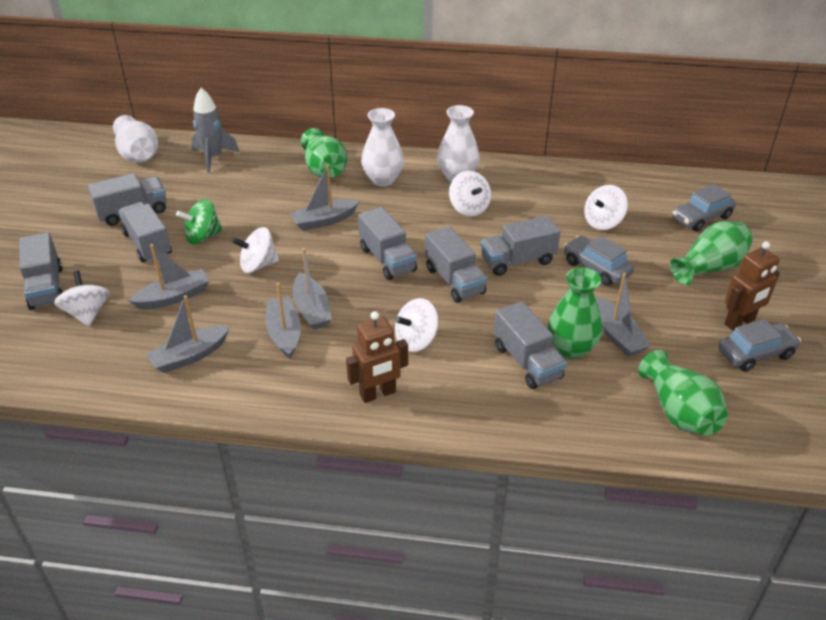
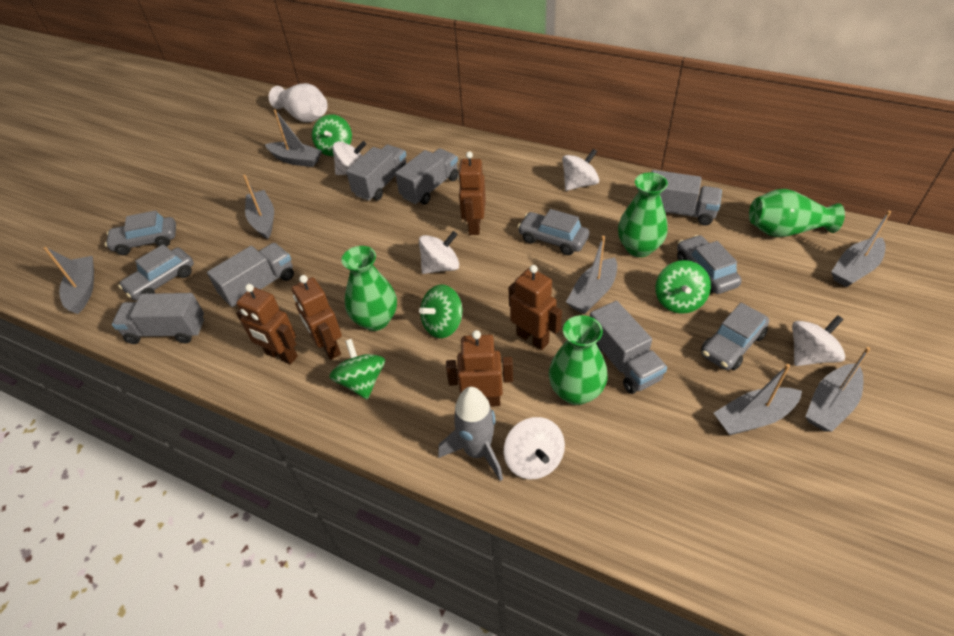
brown robot: [346,311,408,403] [724,241,780,331] = 2 -> [236,284,298,365] [292,275,342,360] [446,330,513,407] [458,151,486,235] [508,265,562,350] = 5
green spinning top: [176,199,222,244] = 1 -> [312,114,352,156] [329,339,385,399] [419,285,462,338] [655,260,711,314] = 4
grey boat: [129,244,209,310] [146,295,230,373] [266,283,301,359] [290,165,360,231] [293,248,332,330] [596,273,651,356] = 6 -> [43,247,94,314] [243,175,274,239] [265,109,322,167] [566,236,617,314] [714,364,802,435] [805,347,871,432] [831,211,891,287] = 7
grey car: [564,236,634,286] [672,184,736,232] [718,319,801,372] = 3 -> [105,210,176,255] [118,244,194,301] [518,209,589,255] [677,235,742,294] [701,303,769,370] = 5
grey truck: [19,232,63,310] [88,173,167,226] [118,202,172,262] [358,207,417,280] [425,226,487,303] [481,216,560,276] [494,301,567,389] = 7 -> [112,293,204,344] [207,243,294,307] [346,145,406,201] [395,148,459,205] [590,301,667,394] [651,170,722,225] = 6
white vase: [113,115,158,163] [361,108,404,186] [437,105,480,182] = 3 -> [269,83,328,122] = 1

